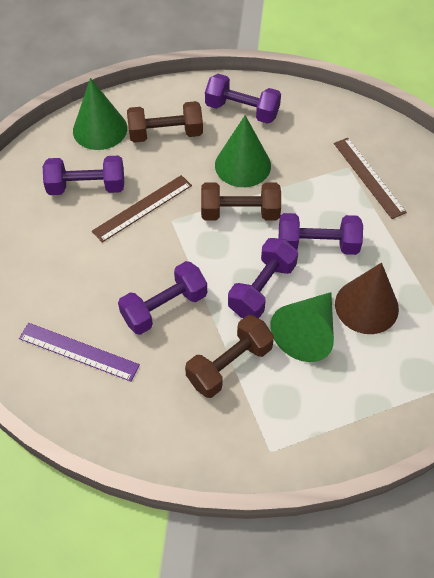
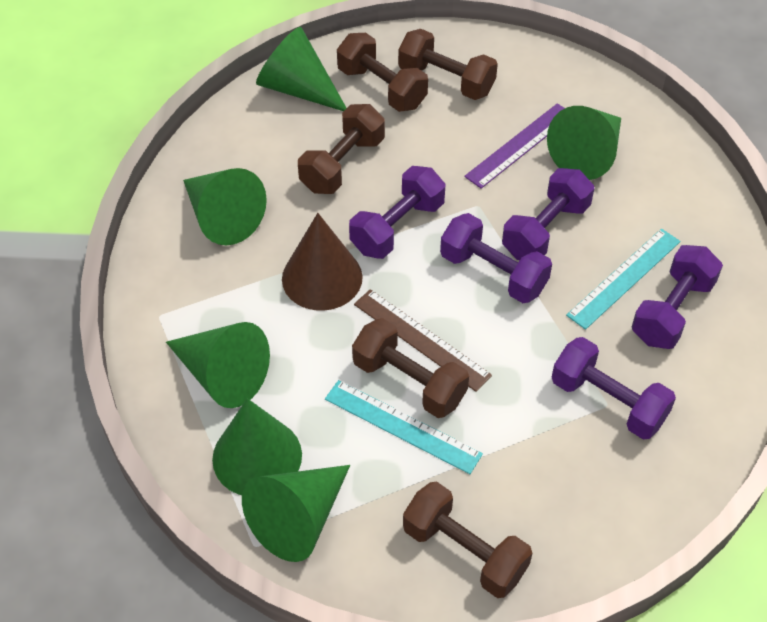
brown dumbbell: [127,101,203,143] [185,315,274,398] [201,183,281,220] = 3 -> [298,104,385,194] [337,33,428,112] [352,318,469,418] [398,29,498,100] [403,482,532,598] = 5
brown ruler: [92,175,192,242] [334,138,407,219] = 2 -> [354,289,492,392] = 1
green cone: [73,78,127,150] [215,115,271,187] [270,292,334,362] = 3 -> [166,322,270,408] [183,168,267,245] [212,398,302,495] [242,465,350,562] [256,27,347,111] [547,106,621,180] = 6
turquoise ruler: none = 0 -> [325,380,483,474] [566,228,681,330] = 2

